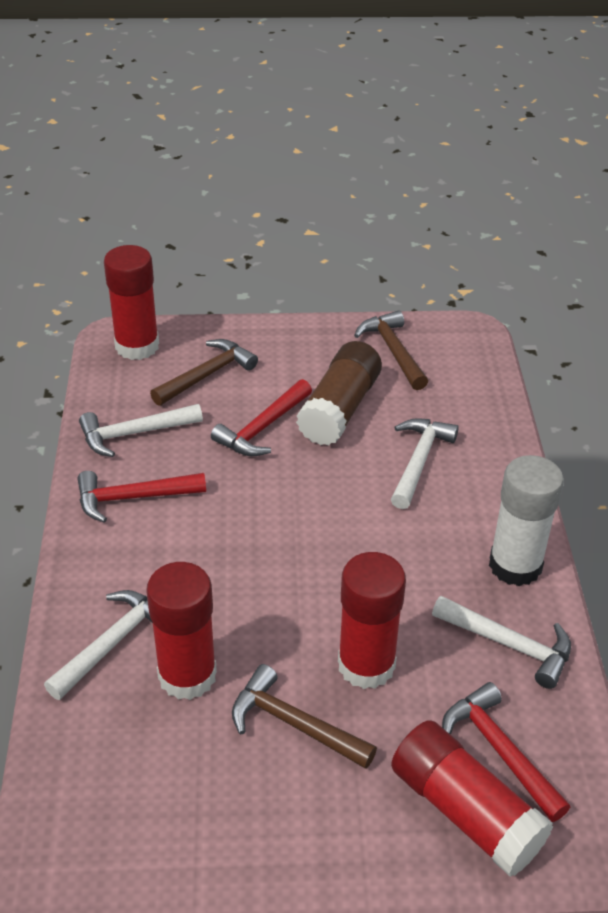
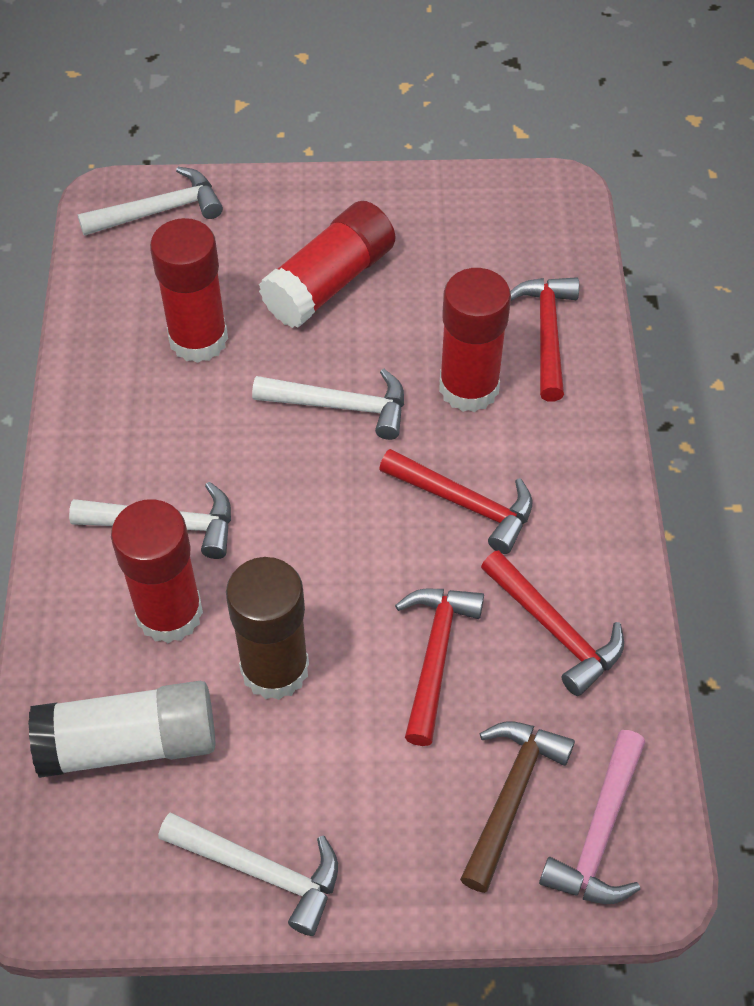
brown hammer: [150,339,258,406] [232,664,377,769] [354,311,428,390] = 3 -> [460,721,575,893] = 1
pink hammer: none = 0 -> [539,730,645,904] = 1
red hammer: [78,471,206,523] [211,379,312,456] [442,682,570,822] = 3 -> [379,449,533,554] [395,589,484,746] [481,550,624,696] [511,277,579,402] = 4

